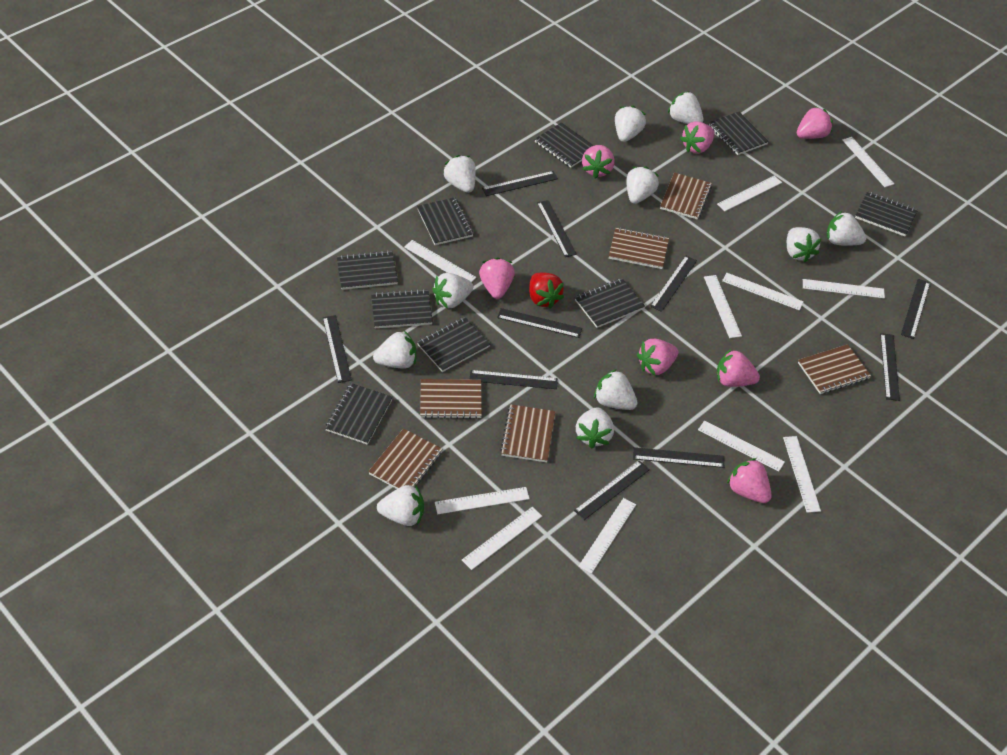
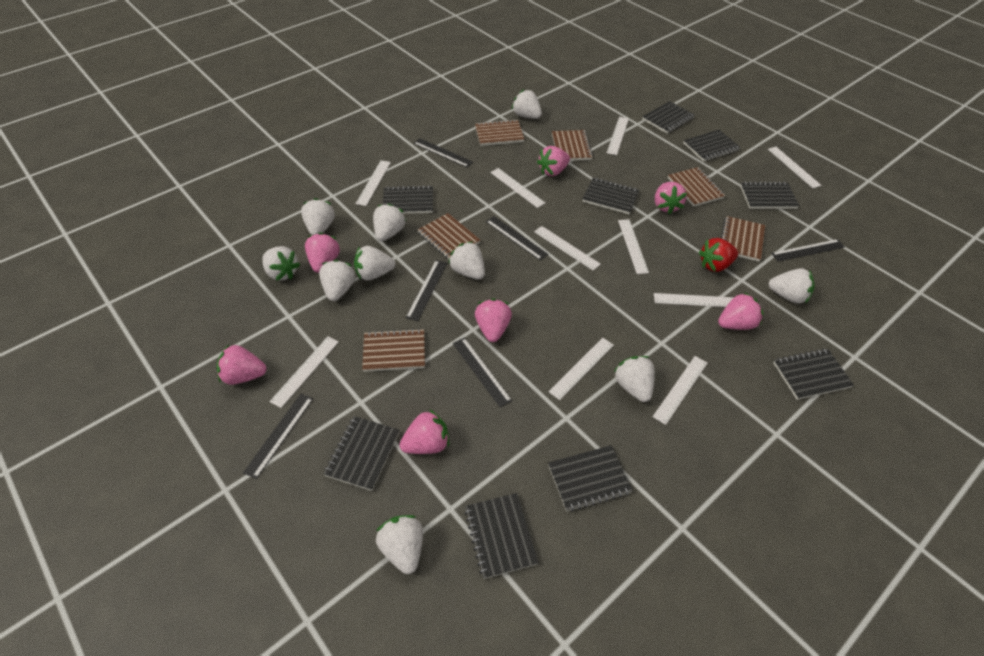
black ruler: [323,315,352,383] [469,370,558,389] [482,171,558,196] [497,308,582,338] [537,200,577,257] [574,461,650,520] [633,447,724,468] [650,256,697,312] [880,333,900,401] [901,279,930,339] = 10 -> [243,394,313,479] [406,260,447,321] [413,138,473,167] [453,338,512,407] [486,216,548,260] [771,239,845,262] = 6
white ruler: [404,240,476,282] [435,487,530,514] [462,507,542,570] [578,498,636,574] [698,420,785,472] [704,275,742,338] [717,176,782,211] [722,273,804,310] [783,436,821,513] [803,279,885,298] [842,137,894,187] = 11 -> [269,336,339,408] [356,160,391,206] [490,168,545,208] [534,226,601,270] [548,338,614,400] [607,117,629,155] [618,219,649,274] [653,356,707,425] [654,293,734,307] [768,147,822,188] = 10
white strawberry: [373,331,416,369] [377,485,424,526] [432,273,473,309] [443,155,476,193] [576,407,614,449] [594,369,638,410] [615,106,646,142] [626,166,659,204] [668,91,703,124] [787,227,821,262] [827,211,866,246] = 11 -> [262,246,300,281] [301,198,335,235] [319,259,355,301] [354,246,395,280] [373,203,406,241] [376,515,423,574] [448,241,485,280] [512,89,542,119] [614,356,655,402] [768,268,815,304] = 10

